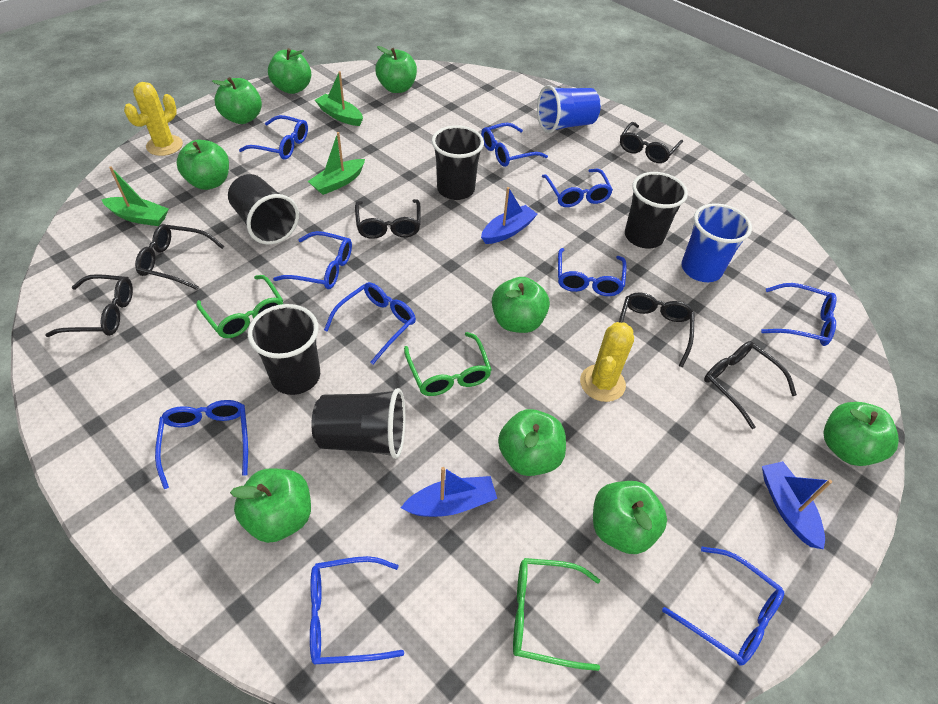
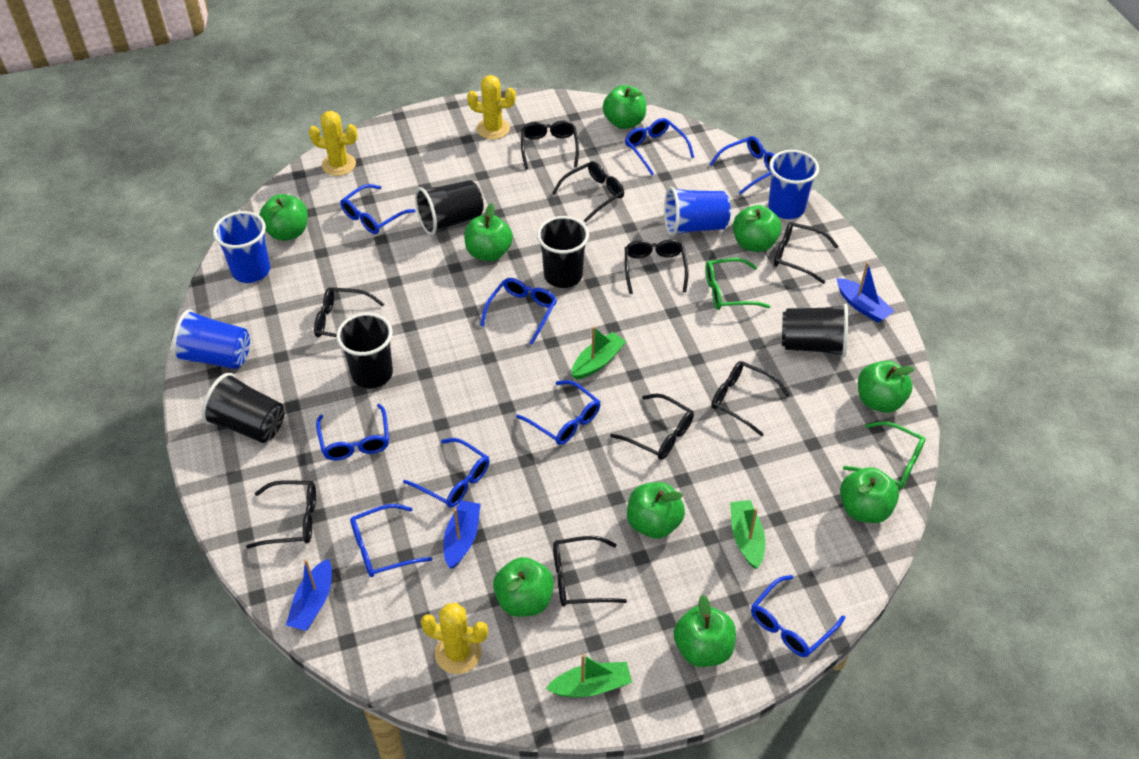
black glasses: [46,274,133,337] [135,224,224,290] [355,199,421,239] [619,292,695,367] [620,122,683,163] [704,341,797,429] = 6 -> [246,480,316,549] [314,287,384,337] [521,120,579,170] [552,161,624,223] [553,536,627,607] [610,394,694,460] [625,239,688,294] [711,361,790,436] [774,222,839,284] = 9
blue cup: [537,85,601,133] [681,203,752,282] = 2 -> [172,309,250,369] [213,211,270,283] [664,187,731,236] [768,150,819,219] = 4
blue glasses: [155,400,248,489] [239,115,308,160] [273,231,352,289] [310,556,404,664] [324,282,416,364] [481,123,548,167] [542,169,613,207] [558,248,627,296] [662,547,784,666] [761,283,837,346] = 10 -> [316,404,389,461] [340,184,416,234] [350,504,432,577] [403,438,489,508] [480,278,557,345] [516,380,601,445] [625,118,694,175] [709,136,775,195] [751,575,845,657] = 9
green glasses: [197,275,283,338] [404,332,492,396] [513,558,600,671] = 3 -> [706,258,770,310] [843,421,925,490] = 2
yellow cactus: [124,82,183,156] [580,322,634,402] = 2 -> [309,111,357,176] [421,603,488,674] [467,75,516,139] = 3

